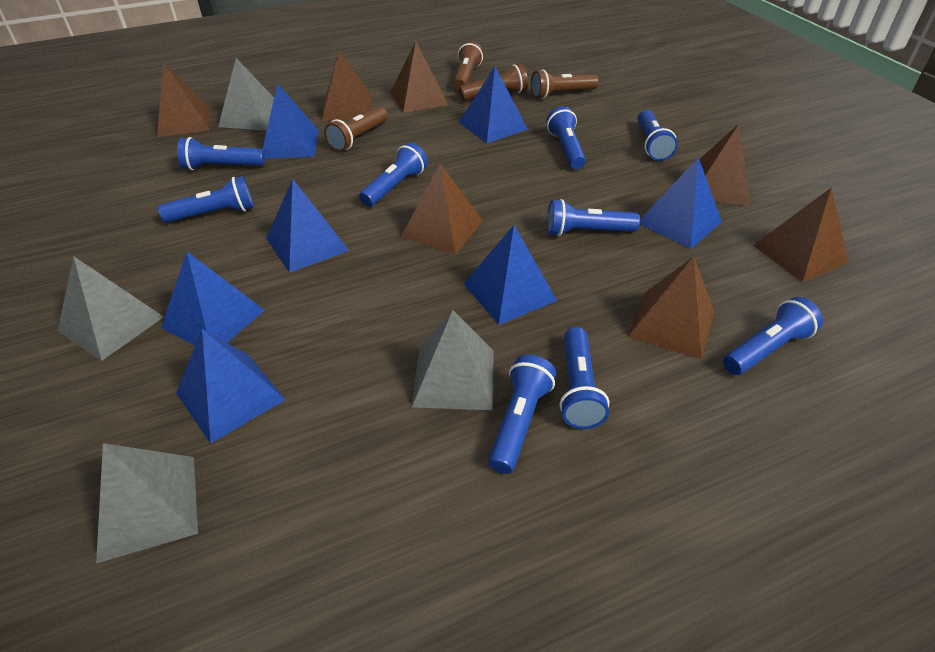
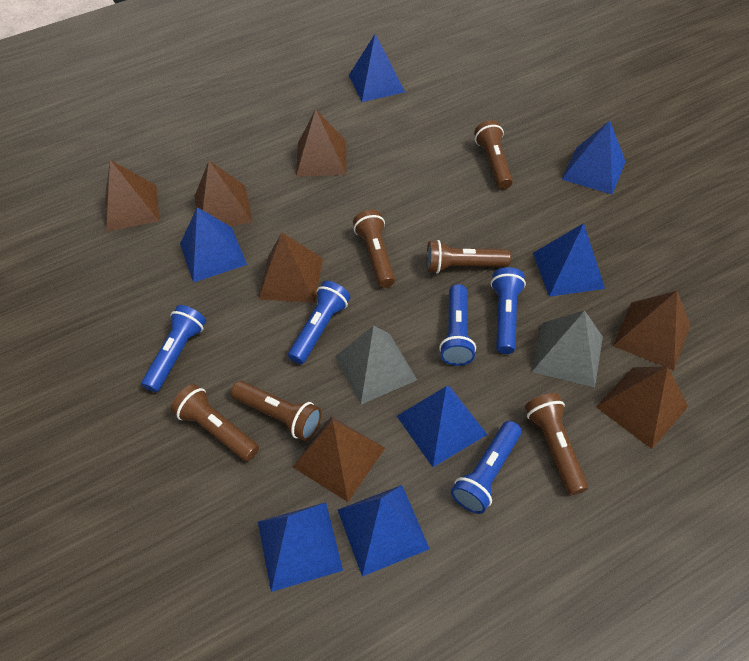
blue flashlight: [158,176,254,223] [177,137,265,170] [359,142,428,207] [488,355,556,474] [547,106,586,169] [547,199,640,236] [560,327,609,429] [638,110,678,161] [723,297,823,375] = 9 -> [141,305,206,392] [288,281,350,364] [439,284,476,366] [451,421,522,514] [491,267,526,354] = 5
brown flashlight: [324,106,388,152] [453,41,483,91] [459,64,528,101] [531,69,599,99] = 4 -> [171,384,259,461] [231,381,322,441] [353,210,395,288] [427,240,511,274] [474,120,513,189] [525,393,588,495] = 6
grey pyramid: [58,256,164,361] [96,443,198,564] [218,58,274,131] [412,310,494,410] = 4 -> [335,326,417,404] [532,310,603,387] = 2

